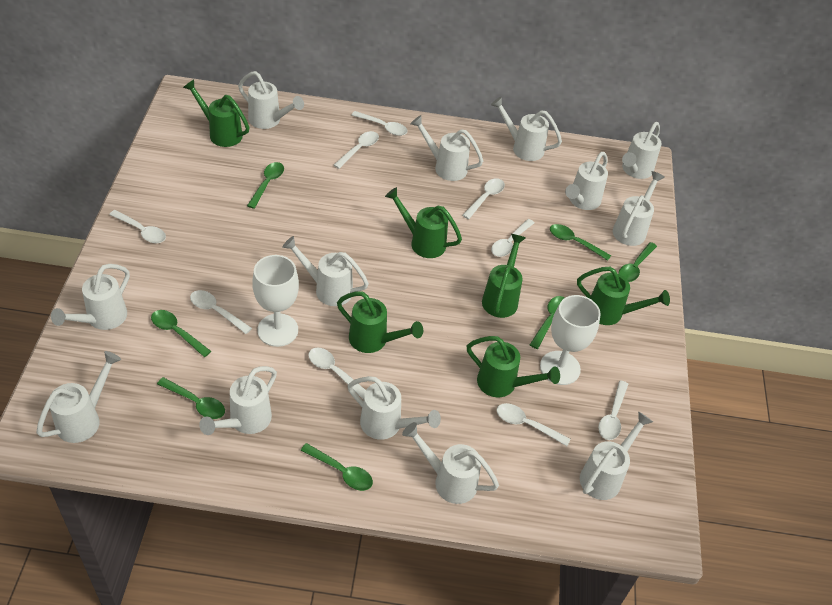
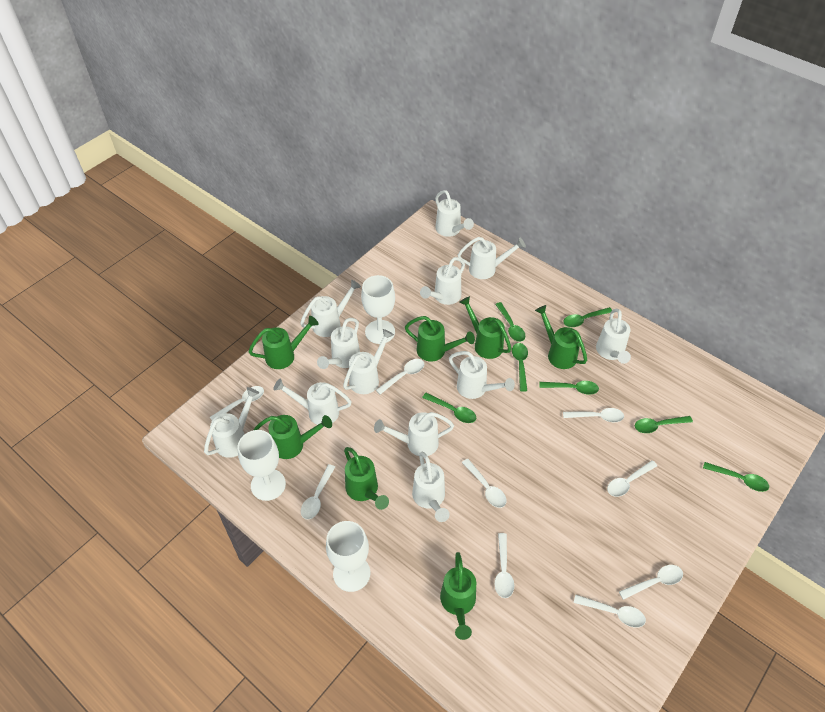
green watering can: [183,79,250,147] [337,291,423,353] [385,187,462,258] [467,336,560,397] [482,234,525,318] [577,267,670,325] = 6 -> [248,316,318,369] [254,415,332,459] [344,447,389,510] [405,316,475,361] [440,552,476,640] [459,296,511,359] [535,305,587,369] = 7
white goblet: [252,255,299,347] [540,295,601,385] = 2 -> [238,430,286,501] [326,521,370,592] [361,275,395,344] = 3
white watering can: [37,351,121,443] [51,264,130,330] [199,366,277,435] [238,71,304,129] [282,236,369,306] [348,376,441,440] [402,422,499,504] [410,115,483,181] [491,97,562,161] [565,152,608,210] [580,411,653,500] [612,171,665,246] [622,122,662,179] = 13 -> [204,387,259,458] [273,379,352,425] [300,280,361,337] [317,318,360,369] [343,329,394,394] [374,412,454,456] [412,452,450,522] [420,257,465,305] [435,190,474,237] [449,351,515,399] [458,237,526,279] [596,309,631,364] = 12

